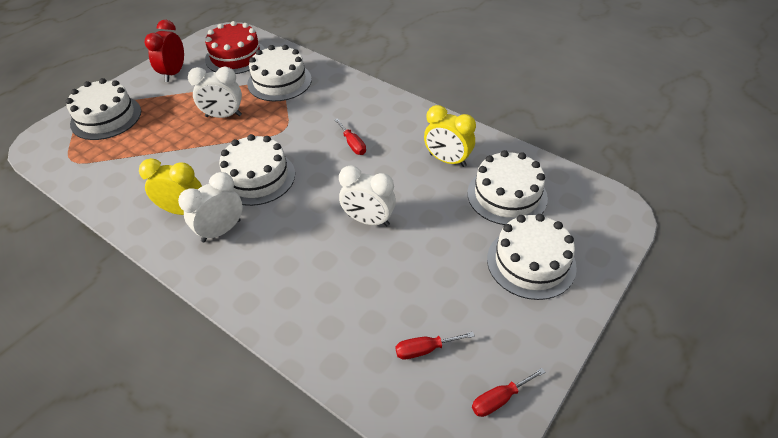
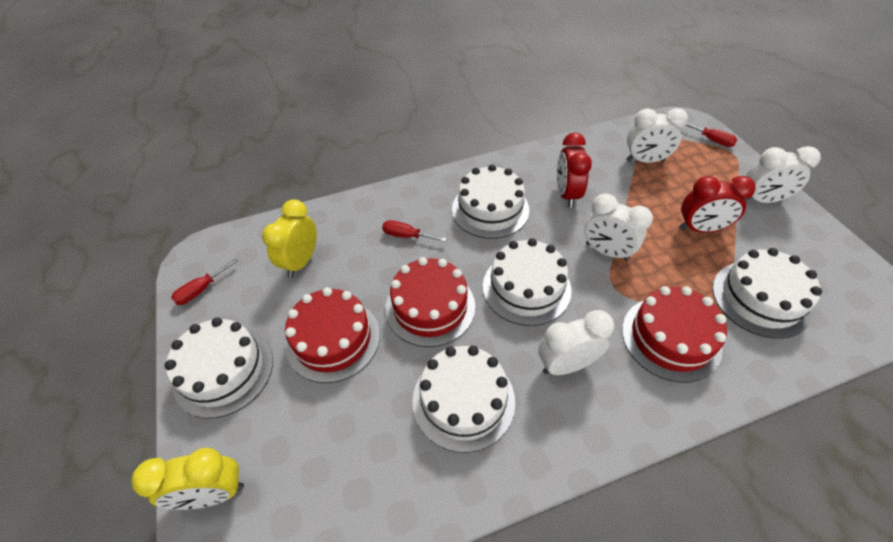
red cake: [205,21,265,74] = 1 -> [285,287,380,383] [385,257,475,347] [622,286,727,383] = 3
red clock: [145,20,184,82] = 1 -> [557,132,592,208] [679,176,756,233] = 2
white clock: [178,172,243,242] [188,67,242,118] [339,165,396,227] = 3 -> [538,310,614,375] [584,193,653,261] [626,108,688,163] [744,146,821,203] = 4

